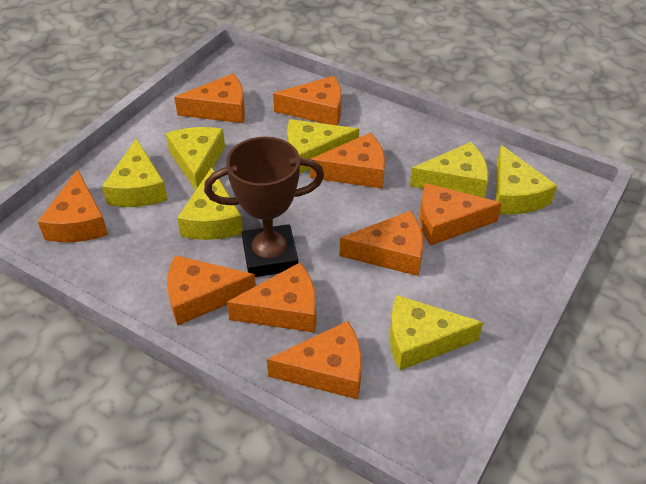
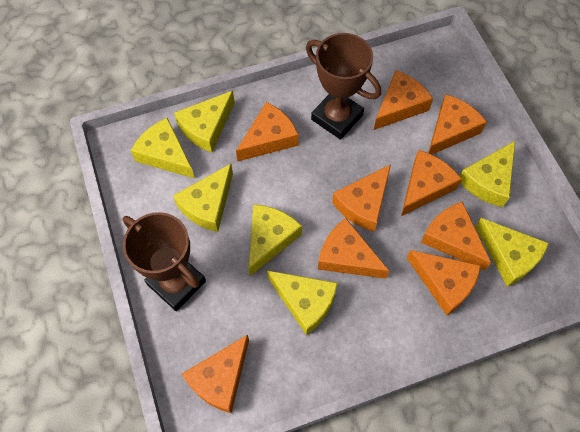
brown trophy: [204,137,324,277] = 1 -> [123,212,206,311] [306,33,381,140] = 2

